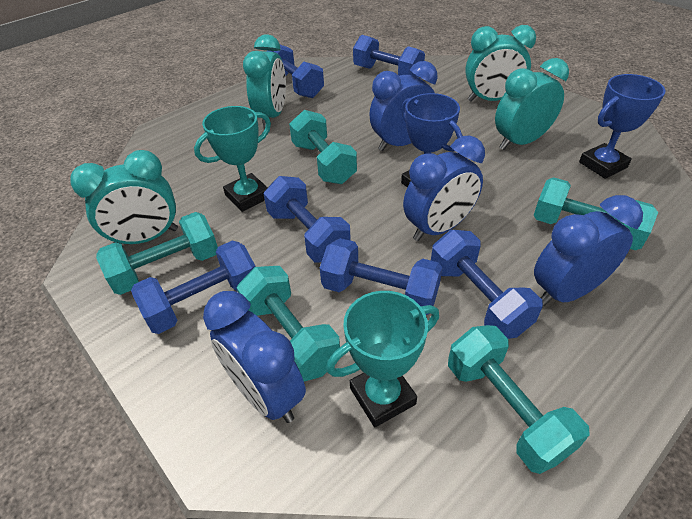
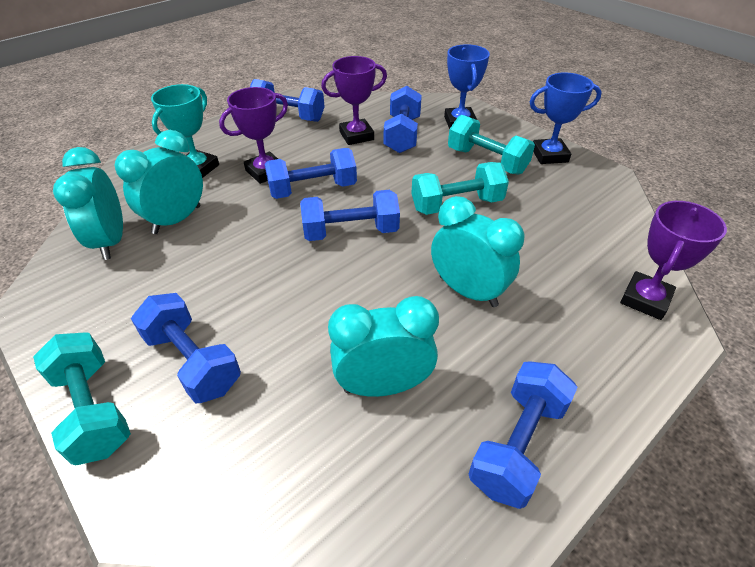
blue clock: [203,291,306,423] [369,61,438,151] [403,136,485,241] [534,195,643,306] = 4 -> none = 0
purple trophy: none = 0 -> [219,87,288,184] [321,56,387,145] [620,201,727,320] = 3
turquoise dumbbell: [96,212,218,295] [237,266,340,382] [289,110,357,184] [448,325,590,474] [534,177,658,250] = 5 -> [33,332,131,466] [411,162,509,215] [448,115,535,175] = 3
turquoise trophy: [194,106,271,212] [326,291,439,427] = 2 -> [151,84,219,178] = 1

